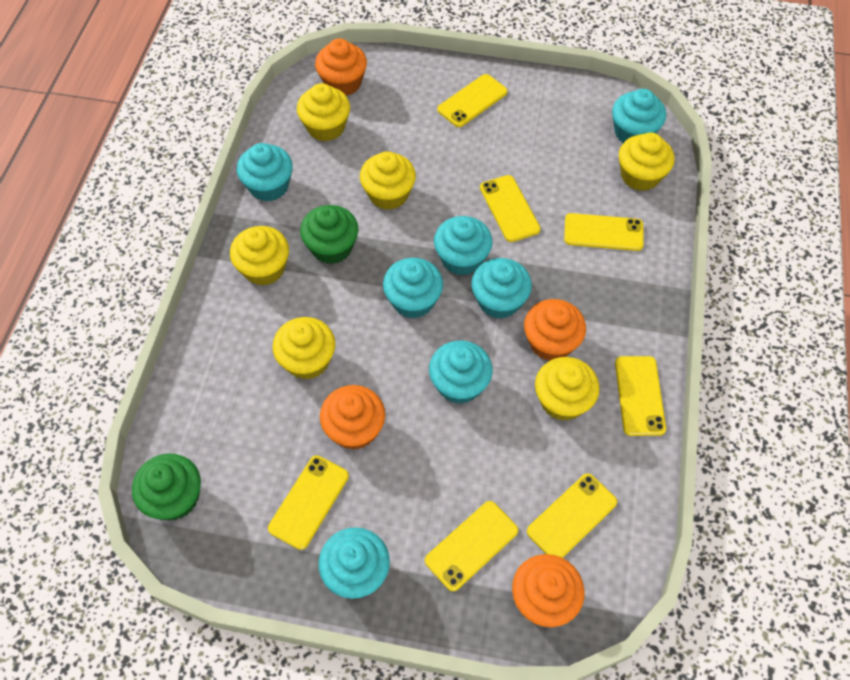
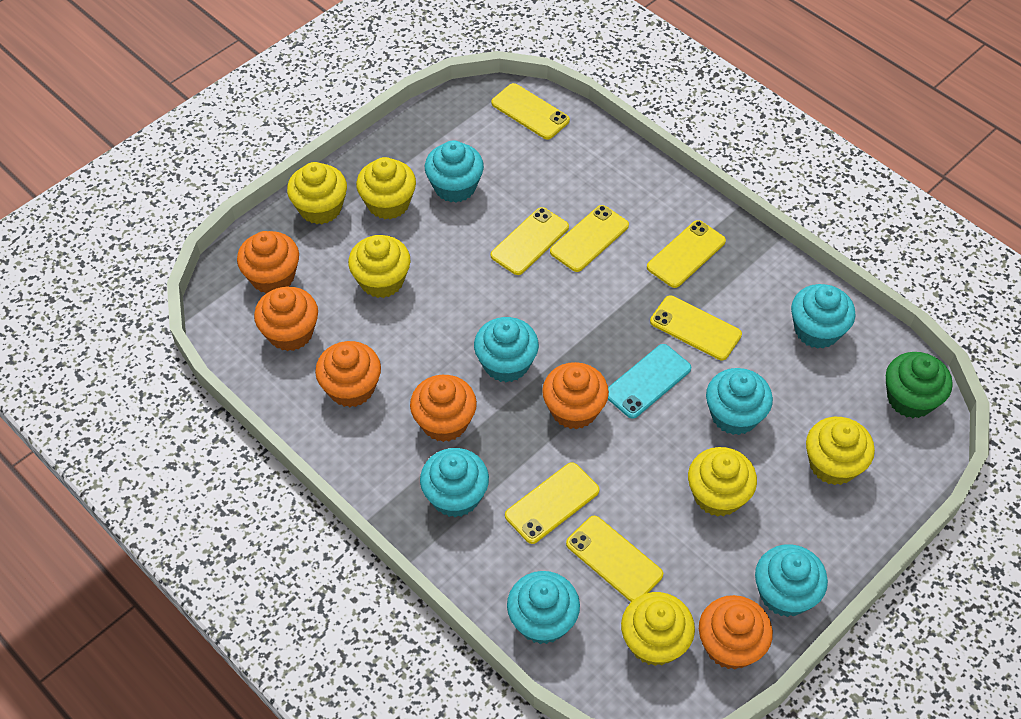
green cupcake: [132,453,201,521] [300,205,358,264] = 2 -> [886,352,953,418] = 1
orange cupcake: [315,38,367,96] [320,385,385,450] [512,554,584,627] [524,299,586,361] = 4 -> [237,231,299,294] [254,287,318,351] [315,341,381,407] [410,375,477,442] [542,362,609,429] [699,595,773,669] = 6
turquoise phone: none = 0 -> [608,344,691,419] = 1

